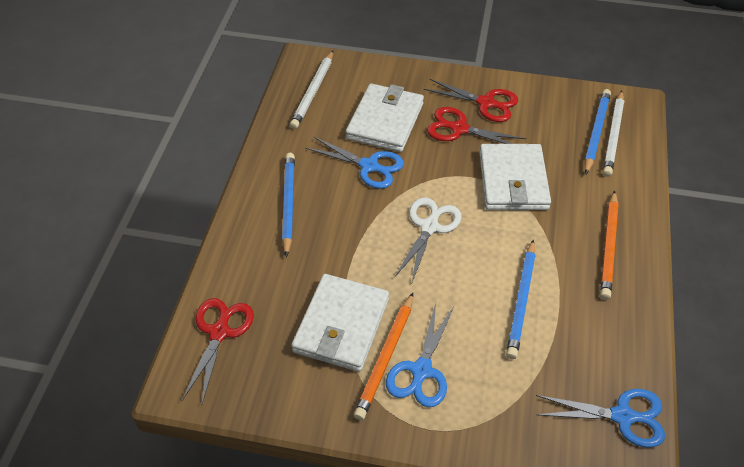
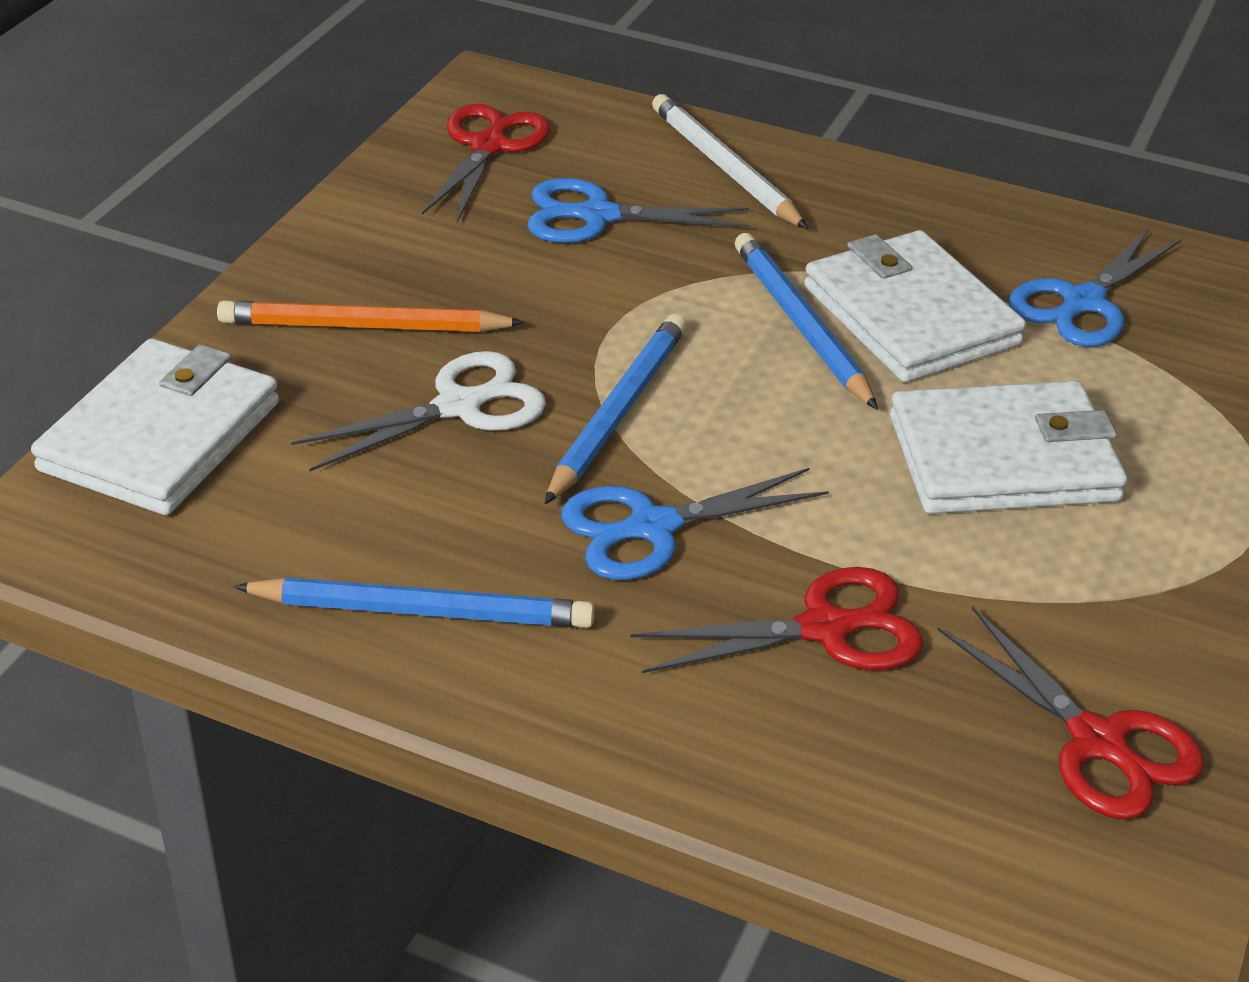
orange pencil: [354,293,413,420] [600,190,618,300] = 2 -> [217,300,525,332] = 1
white pencil: [290,51,333,129] [603,90,624,177] = 2 -> [652,94,808,229] = 1

